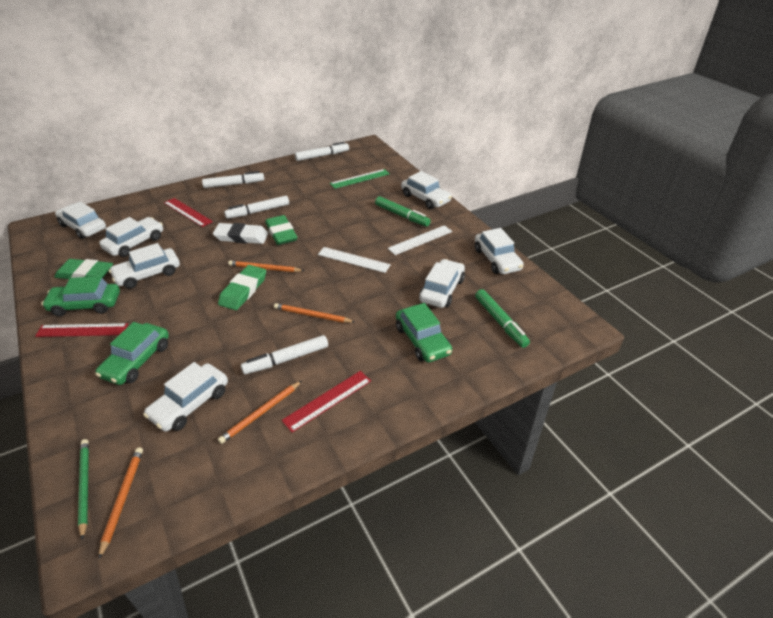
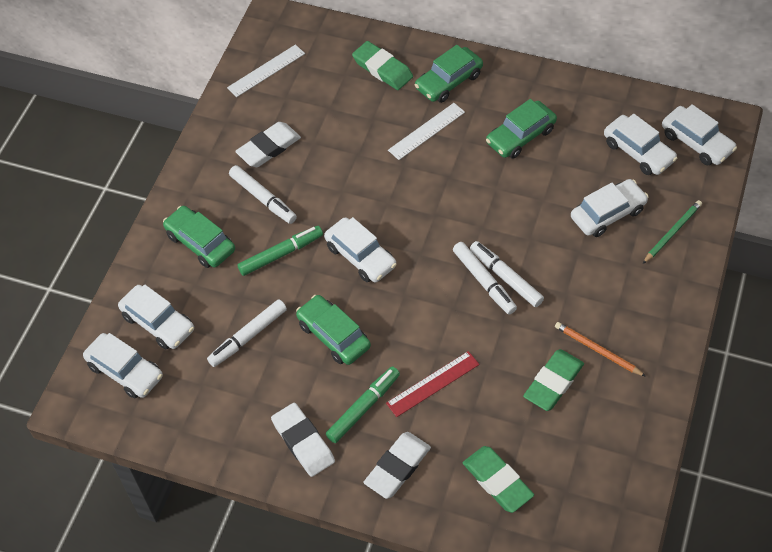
green car: [41,276,120,316] [95,322,169,385] [396,303,452,362] = 3 -> [163,206,235,268] [296,295,371,365] [415,45,483,103] [486,99,557,159] = 4
green ruler: [330,169,389,189] = 1 -> none = 0
orange pencil: [99,447,143,559] [218,381,302,444] [228,261,304,272] [274,303,355,323] = 4 -> [555,322,646,377] = 1
red ruler: [35,323,128,337] [164,198,213,227] [281,371,371,432] = 3 -> [386,351,479,417] = 1
white car: [55,201,106,239] [99,217,163,257] [109,243,180,289] [143,362,228,432] [401,171,452,209] [419,259,465,308] [475,228,524,274] = 7 -> [83,333,163,398] [118,284,194,349] [324,217,397,282] [571,179,649,237] [604,114,678,175] [662,104,737,165] = 6
white eraser: [213,223,269,244] = 1 -> [235,122,301,167] [271,403,335,477] [364,432,431,499] = 3

